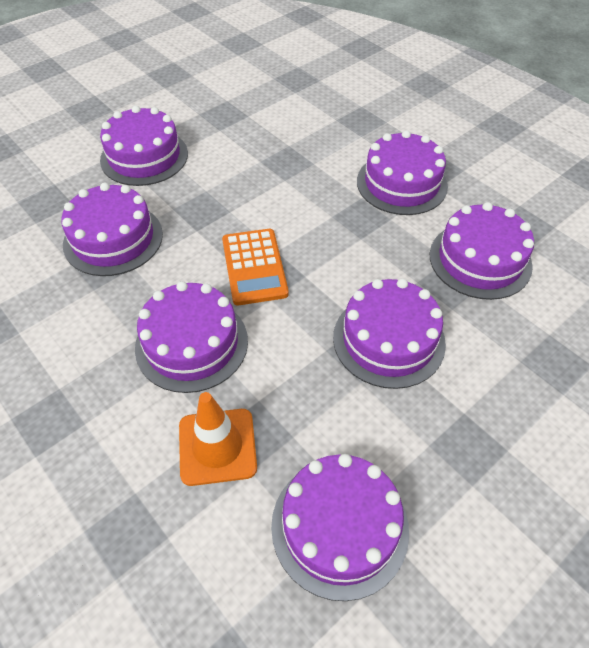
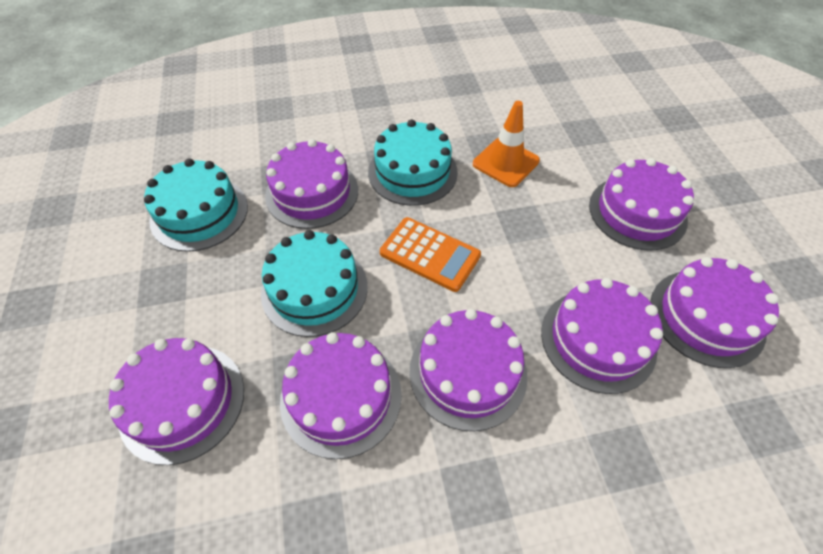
turquoise cake: none = 0 -> [144,158,248,252] [261,230,368,337] [368,119,458,206] = 3

